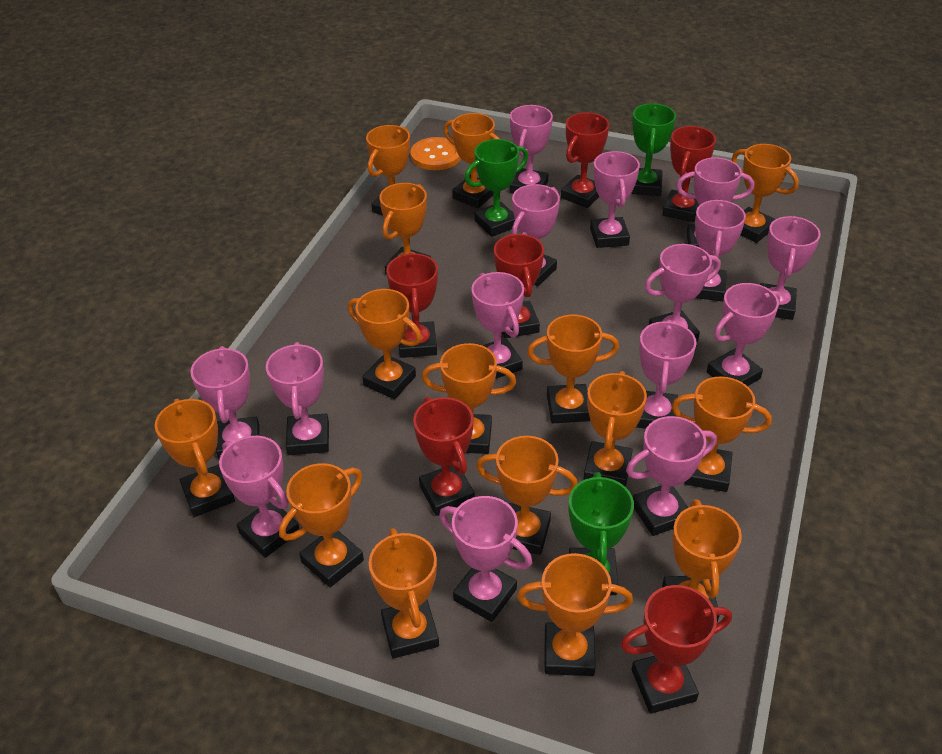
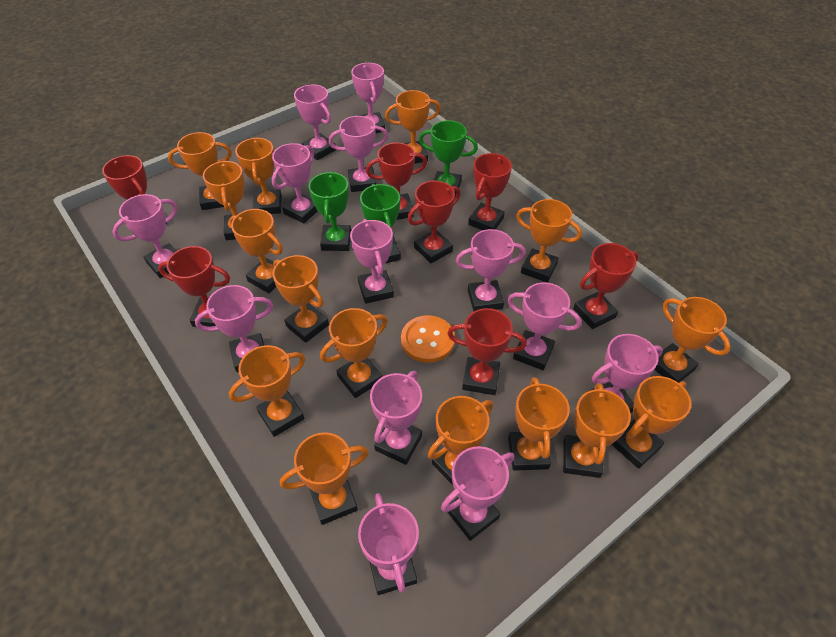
pink trophy: [190,346,260,460] [219,436,299,558] [266,342,329,455] [439,496,532,622] [471,272,524,379] [510,105,553,194] [512,184,560,286] [590,151,640,248] [626,416,717,536] [636,320,697,429] [645,244,721,342] [676,157,754,247] [695,200,746,301] [707,283,781,386] [760,216,821,320] = 15 -> [112,194,177,278] [195,285,273,372] [272,143,318,224] [294,84,336,160] [329,116,388,192] [350,219,394,304] [351,63,385,133] [358,493,419,595] [370,371,422,465] [441,446,514,541] [456,229,526,311] [507,282,582,370] [588,334,663,413] = 13
red trophy: [386,252,438,358] [413,397,475,516] [494,234,544,338] [561,112,609,208] [621,585,732,714] [662,126,716,222] = 6 -> [102,155,167,224] [158,246,230,327] [366,142,427,220] [408,181,461,263] [447,308,527,395] [468,153,512,230] [573,243,639,329] = 7

